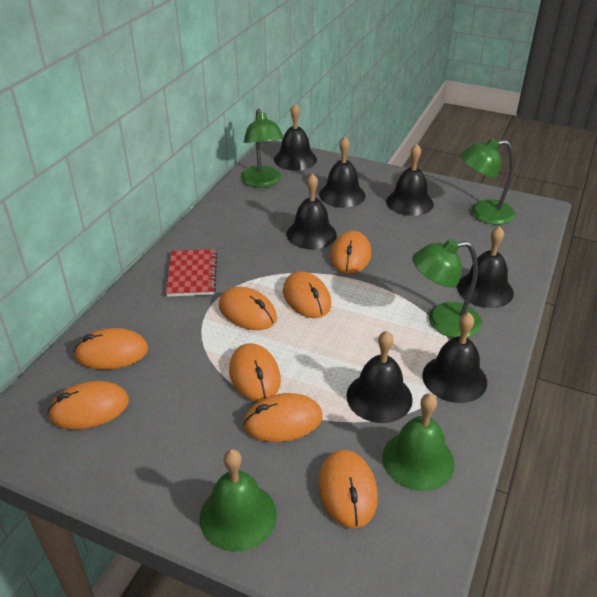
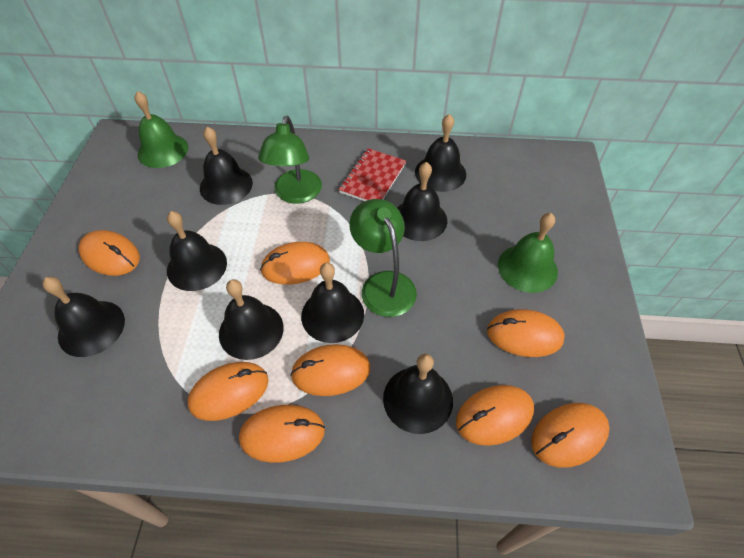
black bell: [274,104,317,171] [287,173,337,249] [319,137,366,208] [346,331,413,423] [386,144,434,216] [422,312,487,403] [457,226,514,308] = 7 -> [43,277,125,357] [167,211,227,291] [200,127,253,205] [219,279,283,360] [301,263,364,343] [383,354,453,434] [397,162,447,241] [415,114,466,192] = 8
green lamp: [241,109,284,188] [412,239,482,338] [461,138,515,225] = 3 -> [258,116,322,204] [349,199,417,317] = 2

